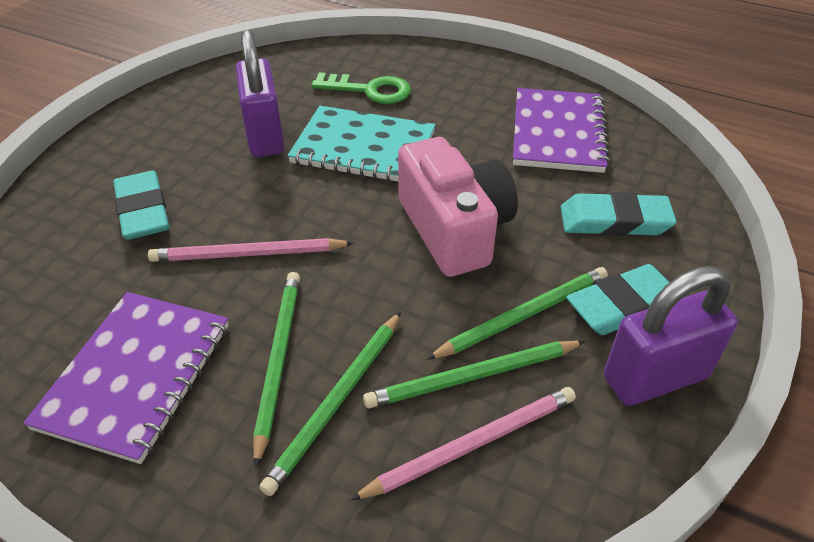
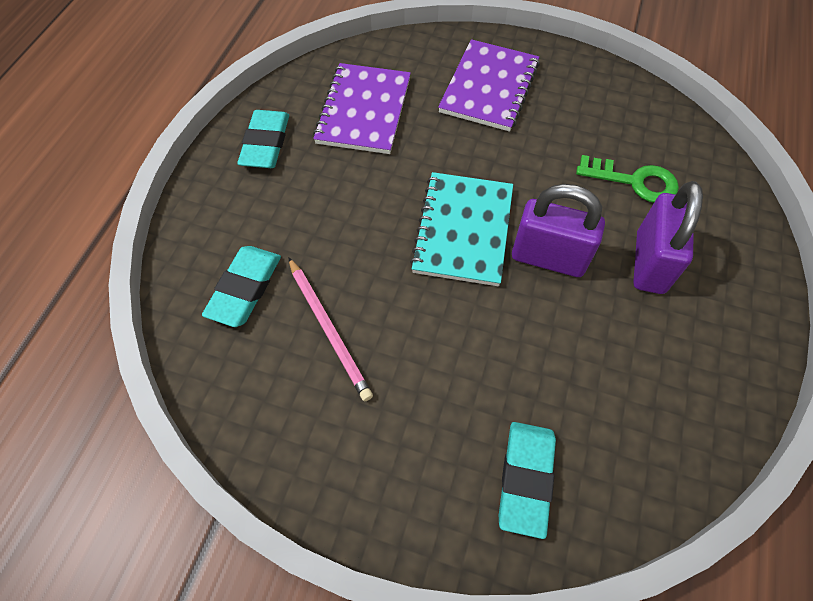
green pencil: [253,272,300,468] [259,312,401,496] [363,341,585,408] [427,267,608,360] = 4 -> none = 0
pink camera: [398,137,518,277] = 1 -> none = 0
pink pencil: [148,238,354,262] [350,387,576,500] = 2 -> [288,257,373,402] = 1

